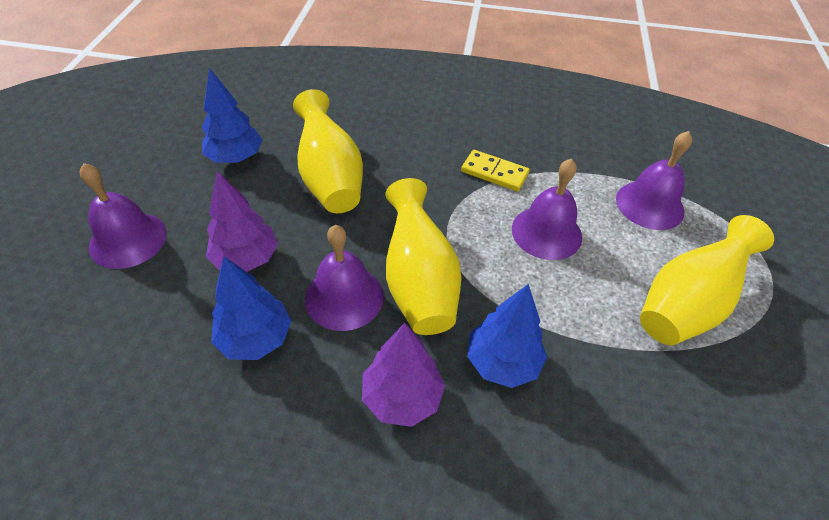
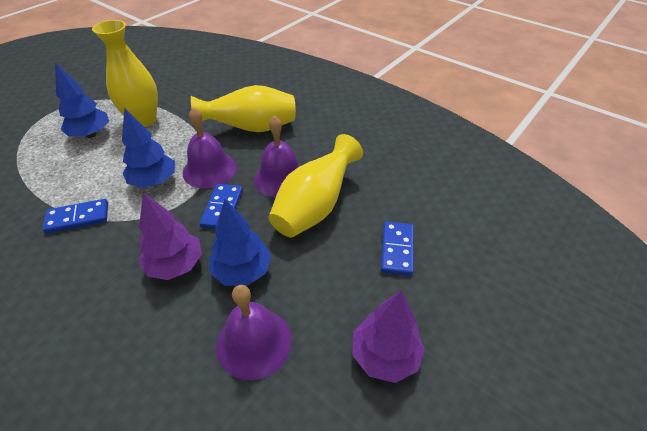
blue domino: none = 0 -> [43,199,108,234] [200,184,243,229] [381,222,414,276] = 3
purple bell: [80,163,167,269] [305,225,384,331] [512,158,582,260] [616,131,692,230] = 4 -> [183,107,237,188] [216,285,292,380] [254,115,300,198] = 3
yellow domino: [461,150,530,191] = 1 -> none = 0

